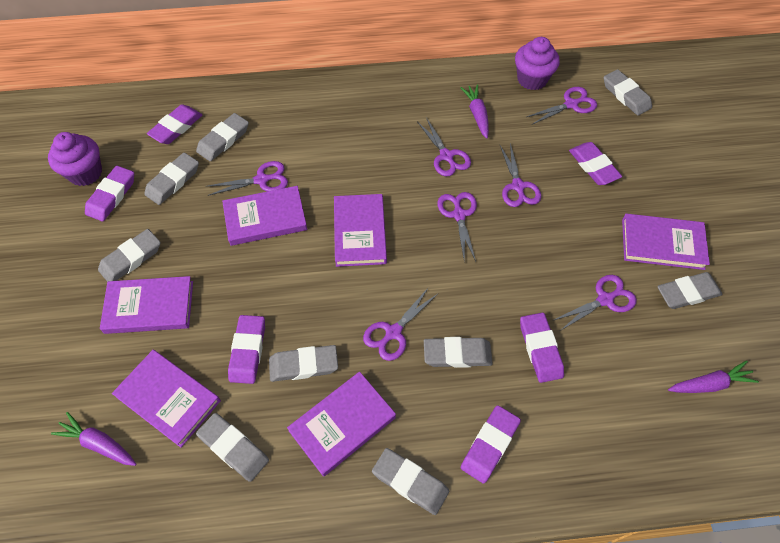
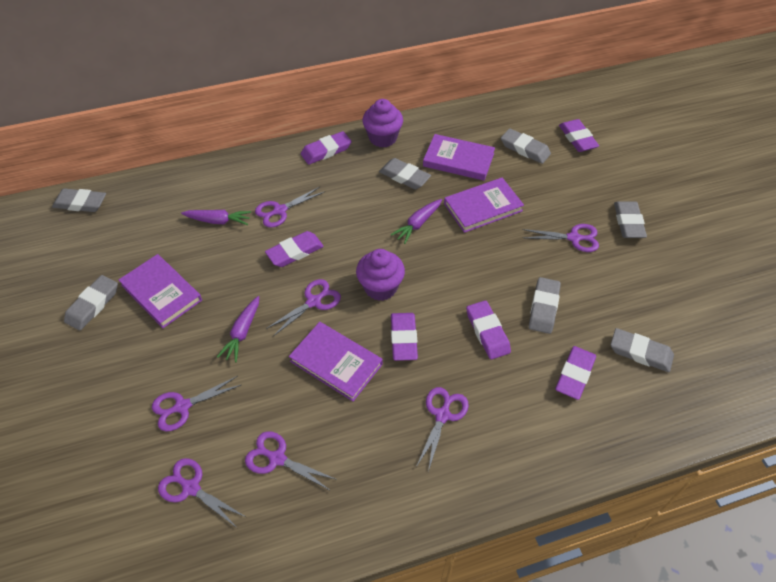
grey eraser: [98,229,161,282] [144,153,199,205] [196,113,249,161] [196,413,269,482] [269,345,338,382] [372,448,449,515] [424,337,493,368] [604,69,652,116] [657,272,722,309] = 9 -> [52,188,106,212] [64,275,118,330] [379,158,431,189] [501,128,551,164] [529,277,561,334] [611,328,674,372] [614,201,647,238] = 7
purple book: [100,276,193,334] [112,350,221,448] [222,186,307,246] [287,372,396,477] [334,194,387,267] [622,213,710,270] = 6 -> [119,254,202,328] [289,322,383,401] [423,134,495,181] [444,178,524,233] = 4

